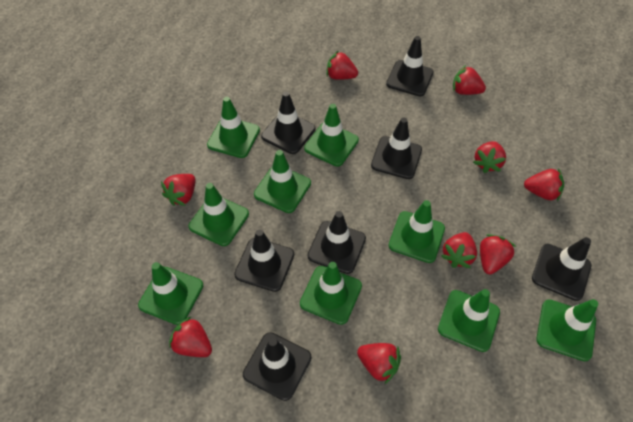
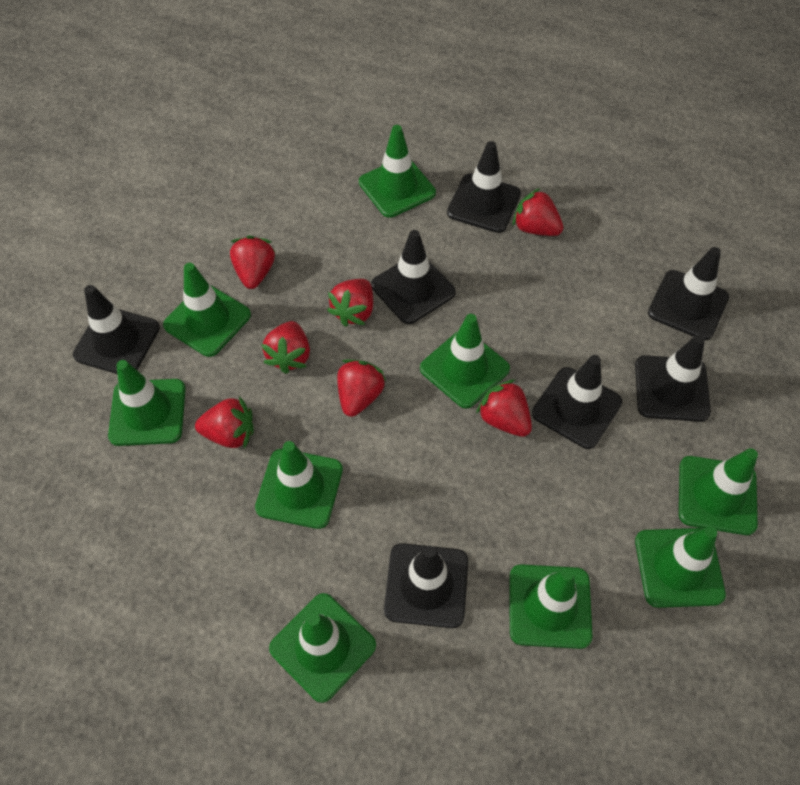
red strawberry: [161,174,196,206] [169,317,212,357] [326,51,358,80] [357,343,401,385] [441,232,477,268] [453,65,486,95] [473,141,506,173] [480,234,516,274] [524,168,564,201] = 9 -> [195,396,254,449] [230,236,275,289] [261,321,310,374] [327,279,373,327] [337,360,387,417] [476,379,532,437] [513,188,564,236] = 7

